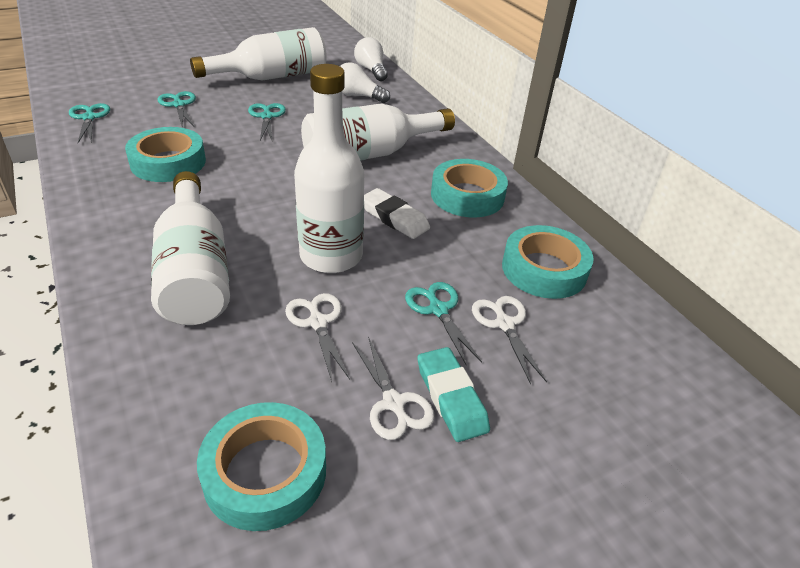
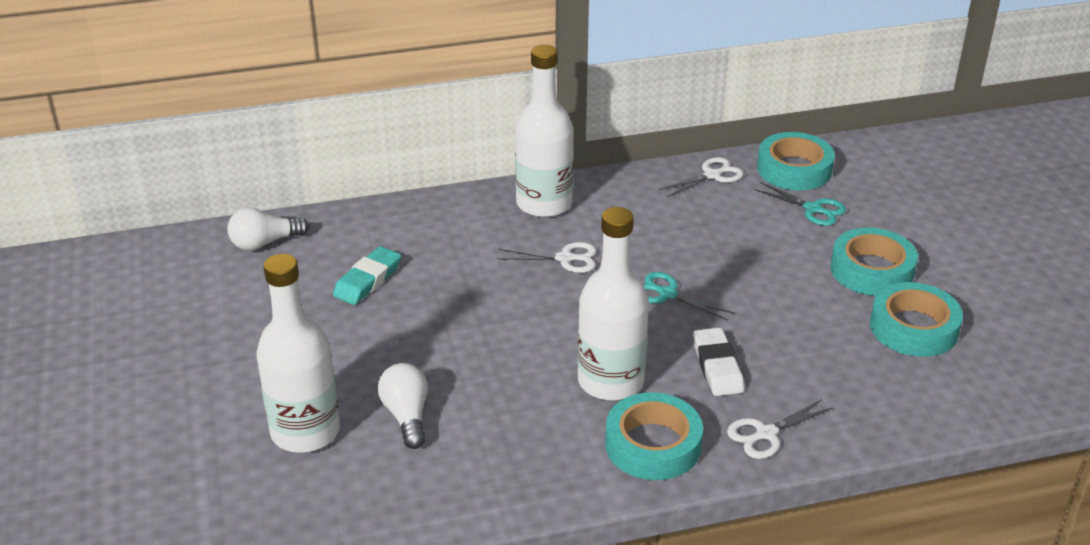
turquoise scissors: [69,103,110,143] [158,91,196,127] [248,103,286,141] [405,282,482,366] = 4 -> [643,272,735,321] [753,182,846,226] = 2
white bottle: [151,171,230,325] [190,27,327,81] [294,64,364,273] [301,104,455,161] = 4 -> [257,254,340,453] [515,45,574,218] [577,207,649,401] = 3

